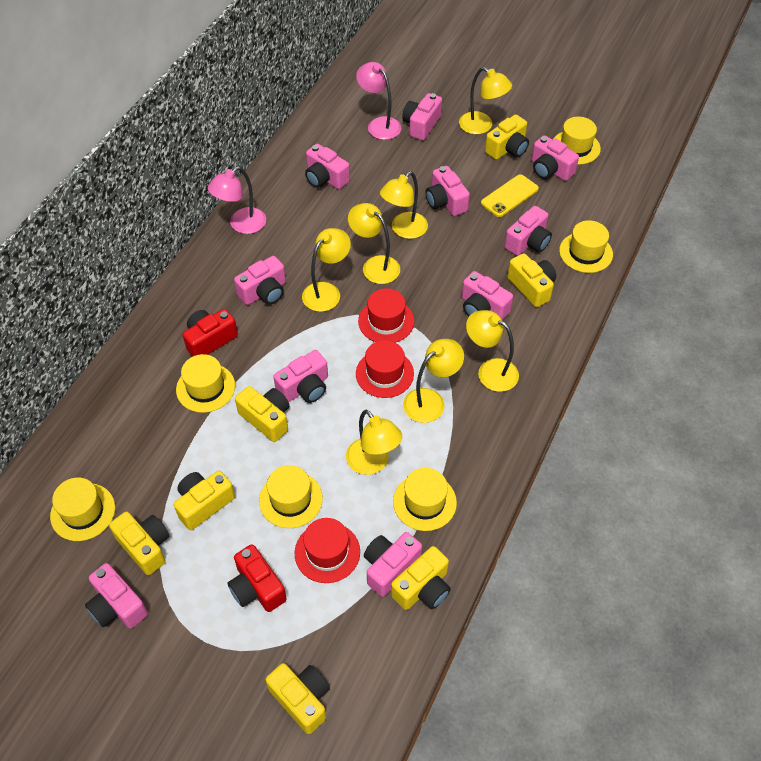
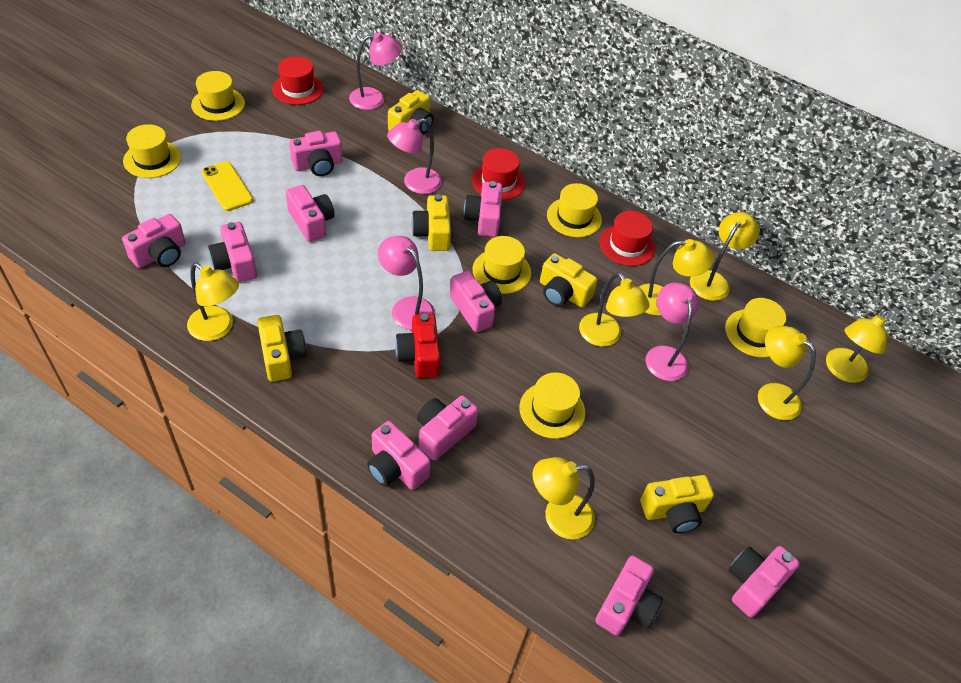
pink lamp: [208,167,266,234] [356,62,401,140] = 2 -> [349,32,402,110] [378,236,435,330] [387,118,442,194] [646,283,698,381] = 4
red camera: [182,309,238,357] [228,544,287,612] = 2 -> [395,314,440,378] = 1
yellow camera: [109,512,170,575] [174,471,235,530] [235,386,290,442] [265,663,330,734] [391,546,451,610] [485,115,529,160] [507,253,556,307] = 7 -> [257,315,307,382] [388,90,433,134] [411,194,451,251] [540,253,598,308] [640,475,714,533] = 5

